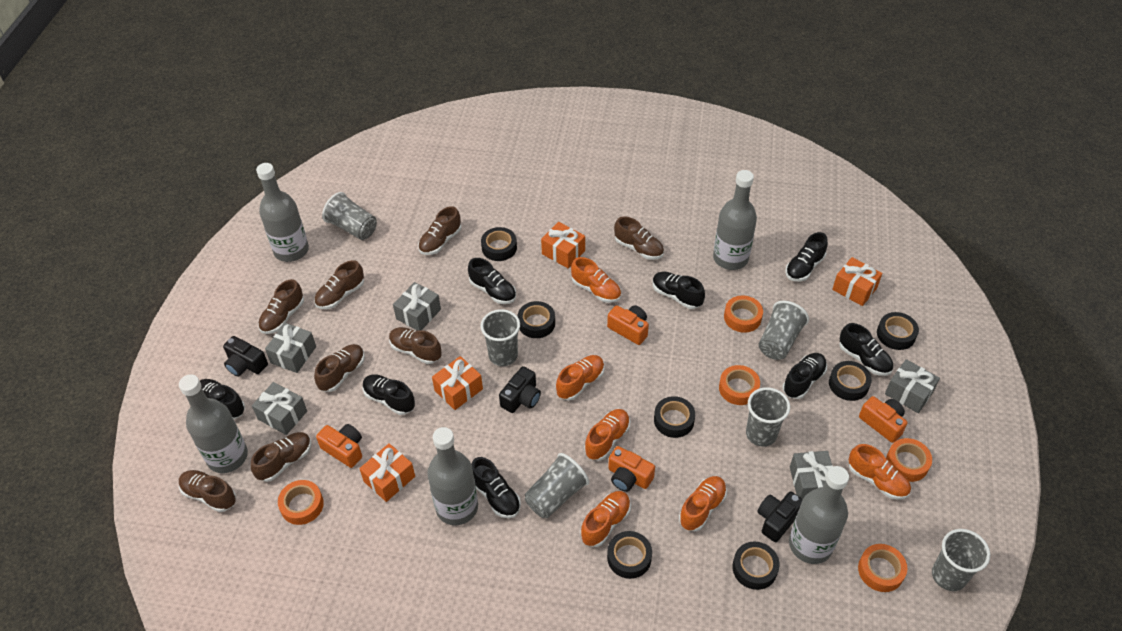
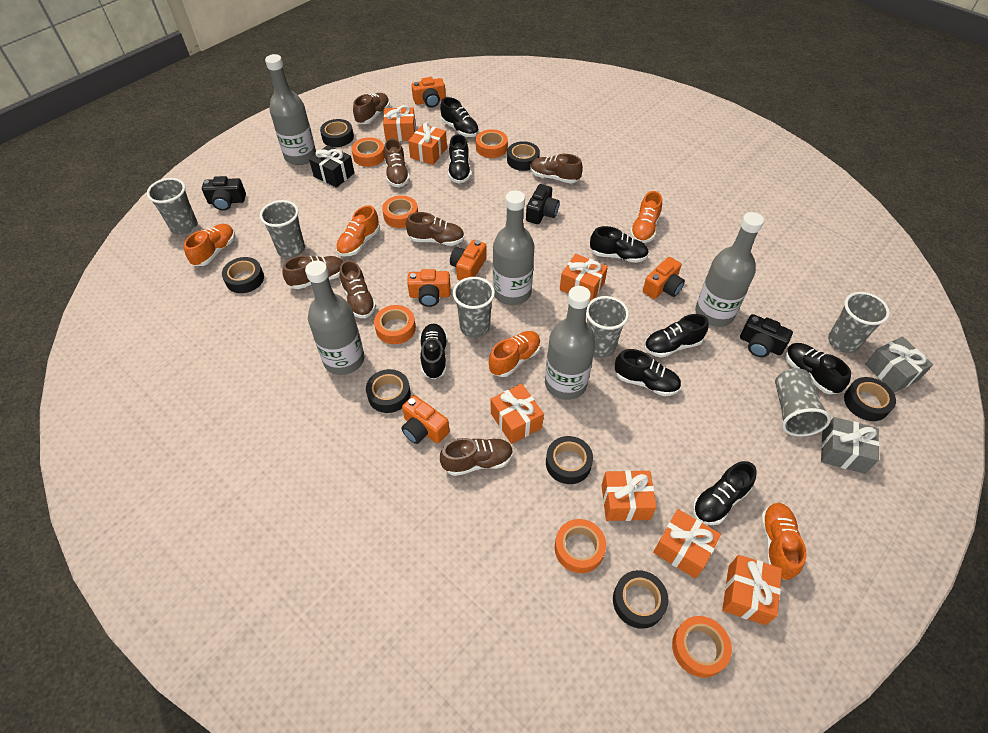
black gift: none = 0 -> [309,145,354,188] = 1
brown shoe: [179,470,236,512] [251,432,312,482] [258,279,304,334] [314,260,364,309] [314,344,365,392] [389,327,442,364] [418,206,461,255] [614,217,664,260] = 8 -> [282,255,343,289] [340,260,376,318] [353,93,390,124] [384,138,410,187] [406,212,465,246] [440,438,513,476] [530,154,583,184] = 7
grey gift: [252,382,307,435] [265,323,316,373] [393,282,441,331] [790,451,833,499] [885,359,940,413] = 5 -> [821,417,880,474] [865,337,933,393] = 2
orange camera: [316,424,362,468] [607,305,649,345] [608,446,655,492] [859,396,908,443] = 4 -> [401,395,450,444] [407,269,451,307] [411,77,446,108] [450,240,487,280] [643,257,685,299] = 5
orange gift: [359,443,415,502] [432,356,483,410] [541,222,585,268] [832,257,882,306] = 4 -> [383,105,416,141] [408,123,447,165] [491,384,544,444] [560,254,608,301] [601,470,657,521] [653,509,721,579] [722,555,782,625] = 7
orange shoe: [556,355,605,400] [571,257,621,303] [581,491,631,547] [584,409,630,461] [679,476,727,531] [848,444,911,500] = 6 -> [184,224,235,266] [336,205,380,257] [489,331,541,377] [630,191,662,243] [761,503,806,580] = 5
orange tape: [278,480,324,525] [719,365,760,405] [724,295,763,333] [858,544,907,592] [886,438,932,482] = 5 -> [351,137,385,167] [374,305,416,344] [382,195,418,228] [476,129,508,158] [555,519,606,573] [672,616,732,678] = 6

